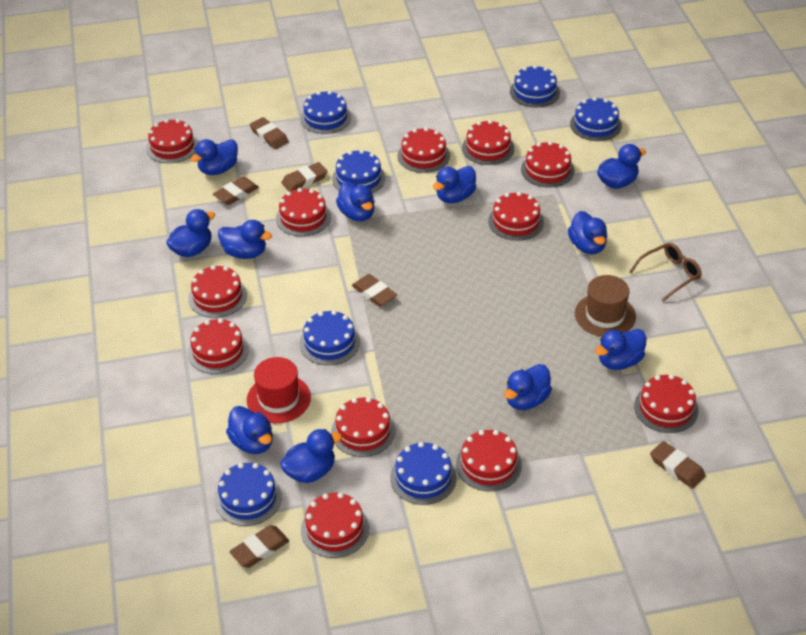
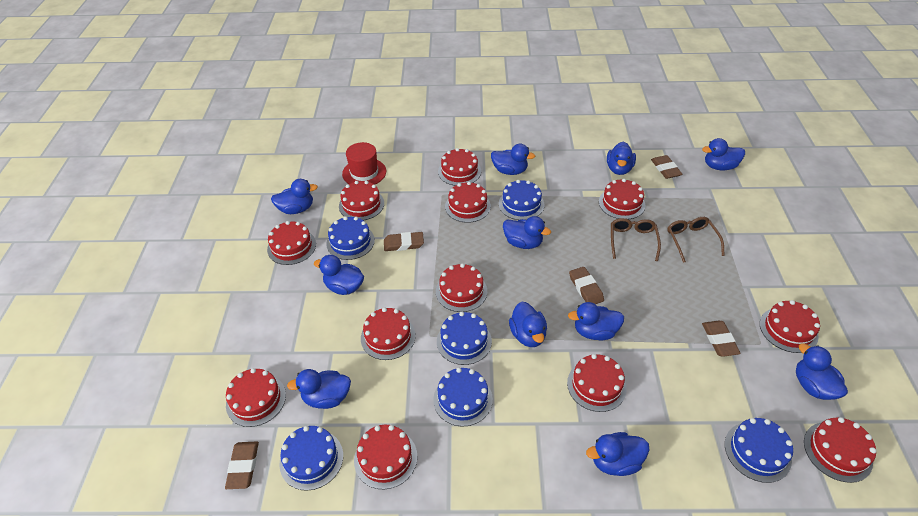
blue cake: [215,463,282,526] [300,91,351,134] [300,310,360,365] [332,150,386,193] [390,442,457,505] [510,65,560,108] [570,97,622,141] = 7 -> [279,426,343,491] [326,216,375,260] [433,368,493,427] [437,312,492,365] [499,180,544,220] [725,418,793,483] = 6
brown eraser: [213,177,259,205] [229,525,289,568] [250,117,289,149] [281,162,328,192] [351,274,397,307] [650,441,706,489] = 6 -> [225,442,259,489] [384,232,424,251] [569,267,604,304] [651,155,682,179] [702,321,741,357] = 5
brown glasses: [629,243,702,302] = 1 -> [611,218,661,261] [667,217,725,263] = 2
brown hat: [575,275,636,337] = 1 -> none = 0

